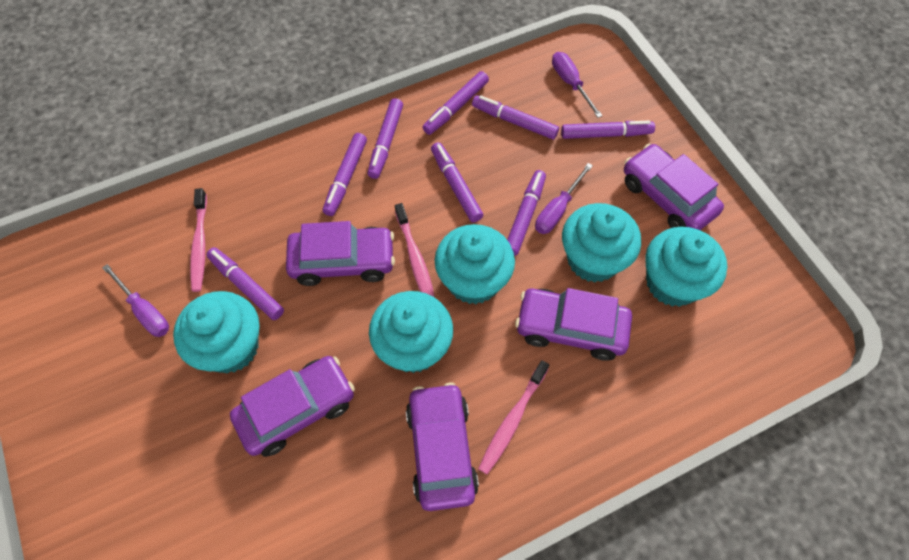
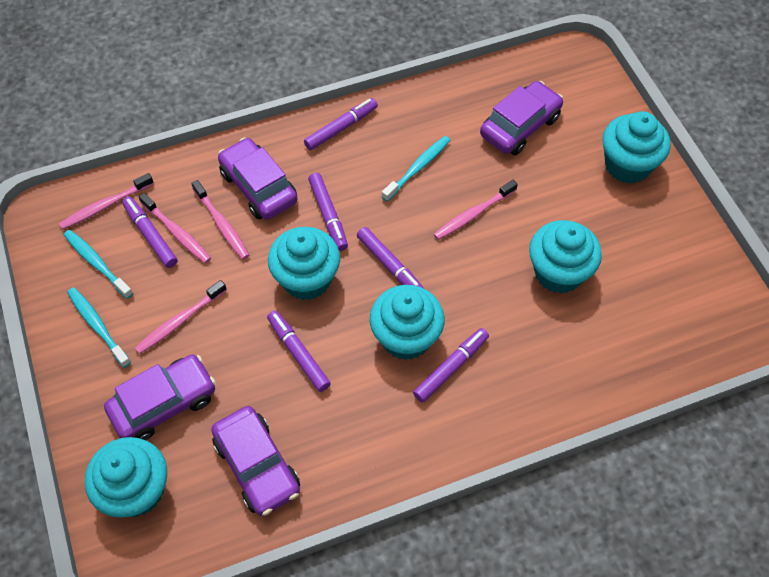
pink toothbrush: [190,188,207,292] [395,203,435,297] [478,360,549,475] = 3 -> [59,173,154,230] [135,280,227,354] [139,193,211,263] [191,180,249,259] [434,180,518,240] = 5
purple car: [230,356,355,457] [286,221,395,286] [406,382,479,511] [515,288,632,361] [624,144,724,230] = 5 -> [104,354,216,441] [211,406,300,516] [218,137,297,220] [480,81,564,155] = 4
purple marker: [206,247,284,320] [323,133,367,216] [368,98,403,179] [422,71,489,135] [431,142,483,222] [472,95,559,140] [507,170,546,256] [561,120,655,139] = 8 -> [122,197,177,268] [267,311,331,392] [304,98,378,151] [308,173,348,251] [357,227,424,288] [413,328,489,403] = 6
purple screwdriver: [102,264,169,337] [535,163,593,234] [552,52,603,118] = 3 -> none = 0
turquoise toothbrush: none = 0 -> [64,230,133,299] [67,287,131,368] [382,136,450,201] = 3

